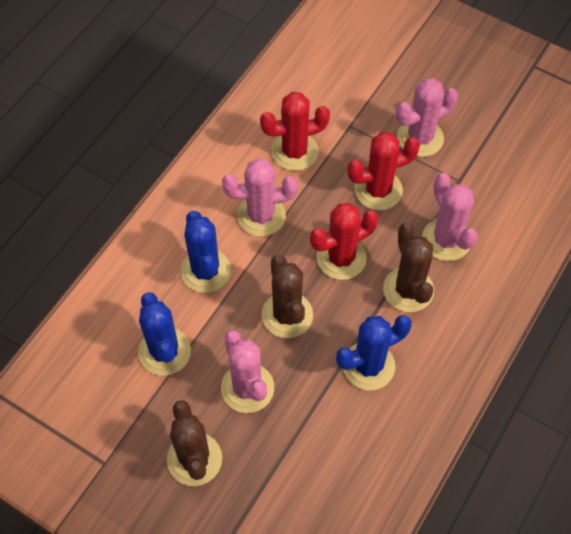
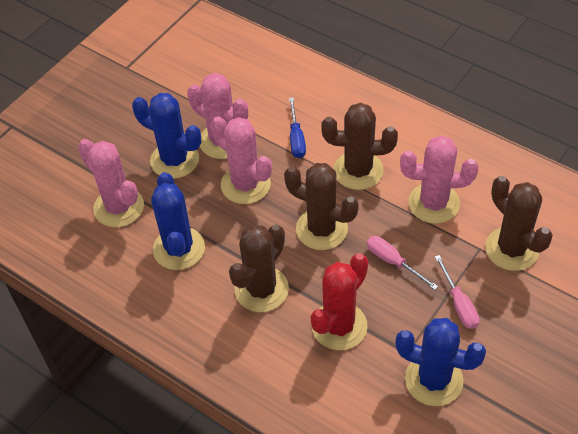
blue screwdriver: none = 0 -> [289,97,306,158] = 1
brown cactus: [167,400,222,486] [262,255,313,338] [383,222,434,312] = 3 -> [229,224,289,312] [284,163,359,250] [321,103,398,190] [485,176,553,271] = 4
pink screwdriver: none = 0 -> [367,236,438,290] [435,255,479,329] = 2
red cactus: [260,92,330,171] [310,203,378,280] [347,132,420,210] = 3 -> [311,253,368,350] = 1

